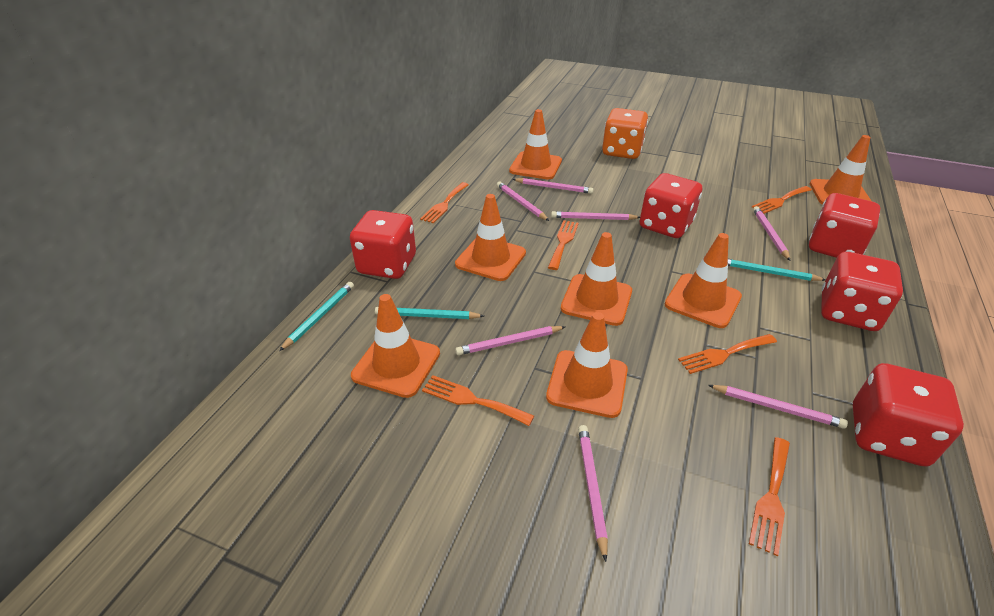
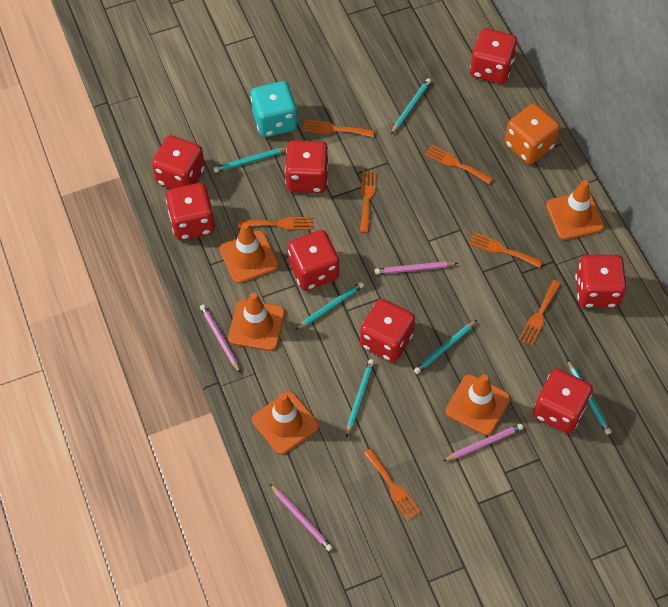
orange fork: [420,182,469,223] [422,375,534,426] [548,220,579,270] [678,334,777,374] [749,437,790,556] [752,186,812,214] = 6 -> [238,217,313,230] [303,119,375,137] [360,170,377,233] [364,448,421,521] [425,145,493,184] [469,232,543,268] [519,280,561,345] = 7
orange traffic cone: [351,294,440,398] [455,194,526,281] [509,109,562,179] [546,312,628,418] [561,232,632,326] [665,233,742,328] [809,135,871,205] = 7 -> [219,222,279,284] [228,292,285,351] [252,391,319,455] [446,374,510,435] [546,180,604,240] = 5
pink pencil: [455,326,565,355] [497,182,549,221] [513,178,594,194] [551,211,640,220] [578,425,608,562] [708,385,848,429] [753,206,790,261] = 7 -> [200,304,241,374] [270,484,333,551] [375,261,458,275] [443,424,523,461] = 4
red dice: [350,210,416,279] [640,173,702,238] [809,193,880,258] [821,252,903,331] [853,363,964,467] = 5 -> [152,135,205,189] [166,183,215,240] [285,140,329,193] [288,230,339,291] [360,299,415,362] [470,28,517,84] [533,369,593,434] [575,255,627,308] = 8
turquoise dice: none = 0 -> [250,81,297,137] = 1
turquoise pencil: [279,282,354,351] [375,307,484,319] [728,259,826,281] = 3 -> [213,147,287,173] [295,282,364,330] [346,359,375,437] [391,78,431,134] [414,320,477,374] [567,359,612,435] = 6

